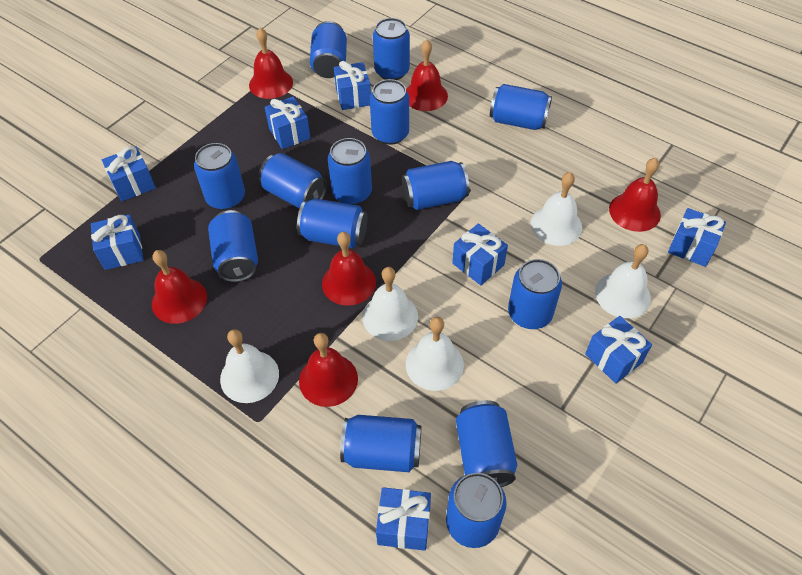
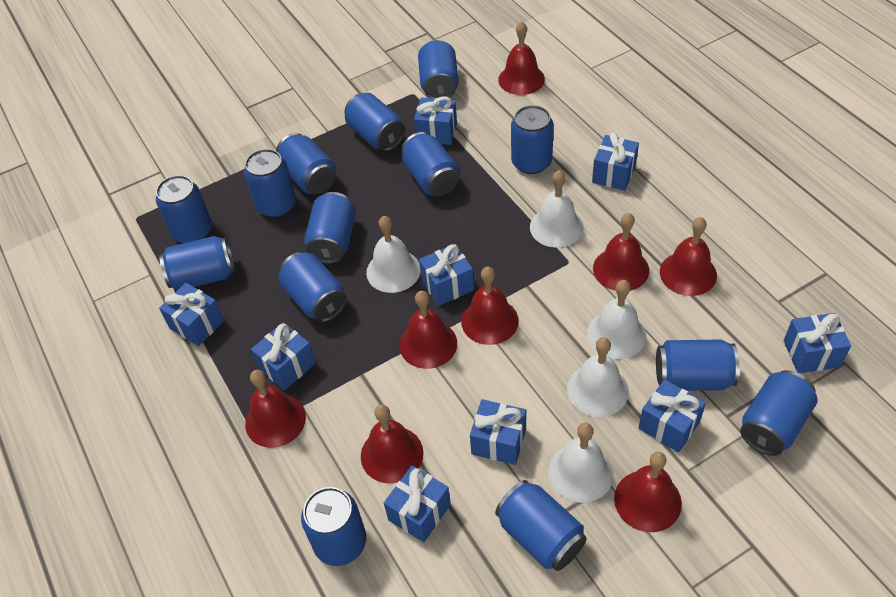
blue gift: [91,214,143,270] [102,146,156,202] [265,97,311,149] [334,61,371,110] [376,487,431,551] [452,224,508,285] [585,316,652,384] [668,208,726,267] = 8 -> [159,283,224,346] [251,322,316,390] [384,465,451,542] [414,96,457,145] [419,244,474,306] [470,399,526,465] [592,132,639,191] [639,379,706,452] [784,313,851,373] = 9
red bell: [152,250,207,324] [249,28,293,99] [299,333,358,407] [322,232,376,306] [406,40,448,111] [609,158,661,232] = 6 -> [245,370,306,448] [361,405,424,483] [399,291,457,369] [461,267,519,345] [498,21,545,95] [593,213,649,291] [614,452,682,532] [660,217,717,296] = 8

